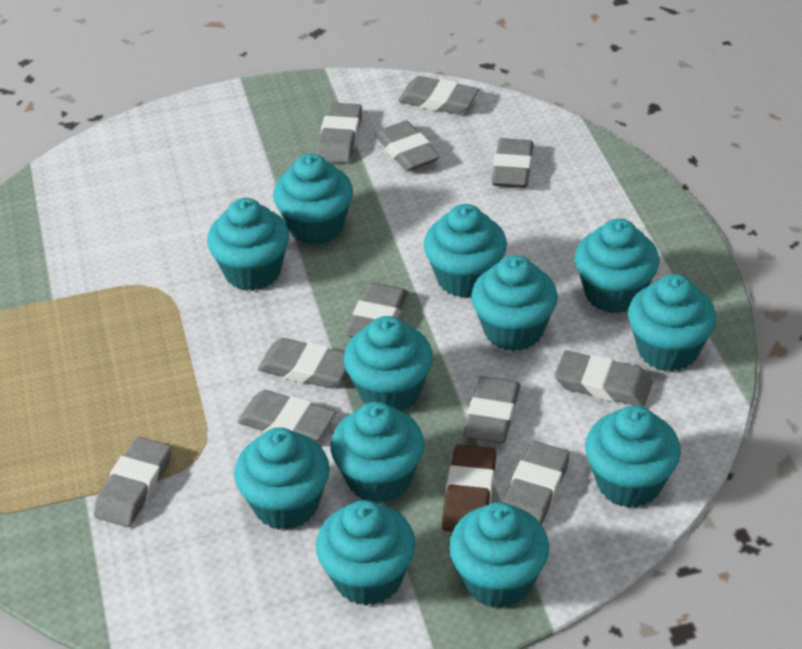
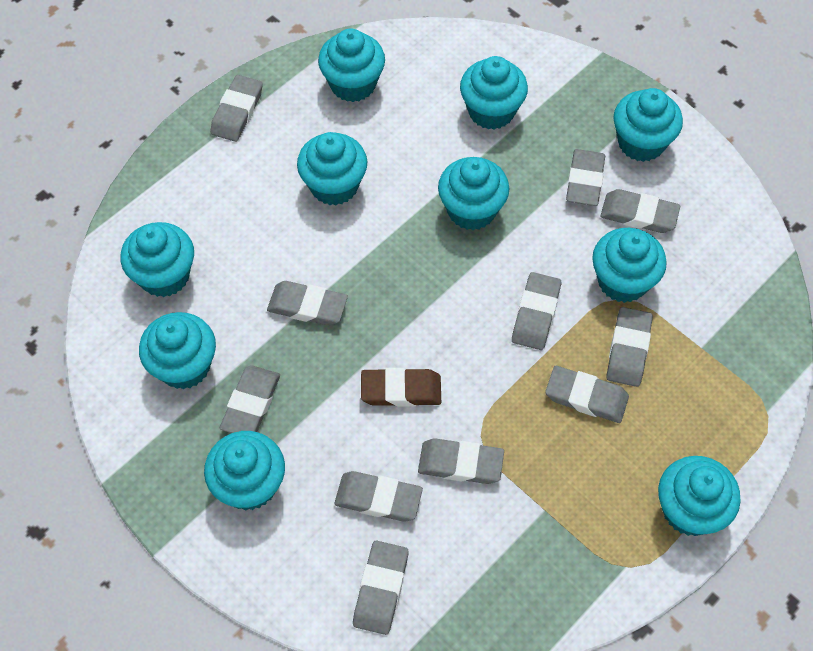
turquoise cupcake: [207,198,289,291] [234,427,330,530] [273,154,353,245] [316,500,415,606] [330,402,424,503] [344,316,433,412] [424,204,507,298] [449,502,549,608] [471,255,558,351] [574,218,659,314] [585,405,681,508] [628,274,716,372] = 12 -> [121,222,194,297] [139,312,216,389] [204,431,285,511] [297,132,367,205] [318,29,385,102] [438,157,509,230] [460,56,528,130] [592,228,667,303] [614,88,683,162] [658,456,741,536] = 10

